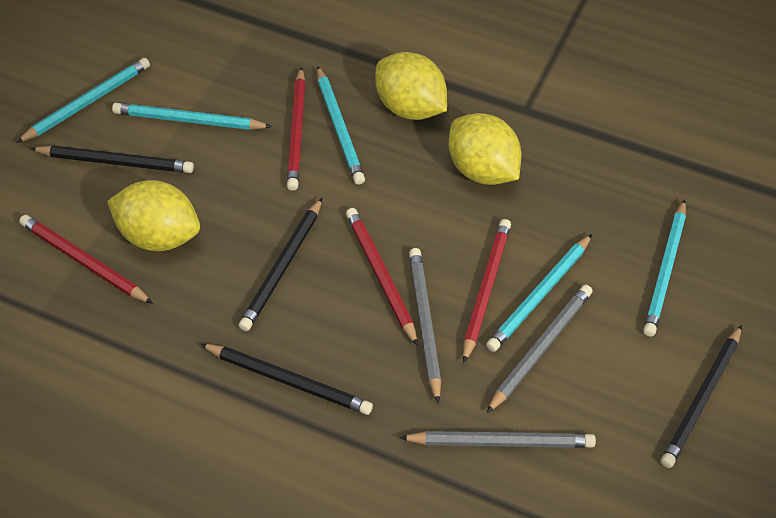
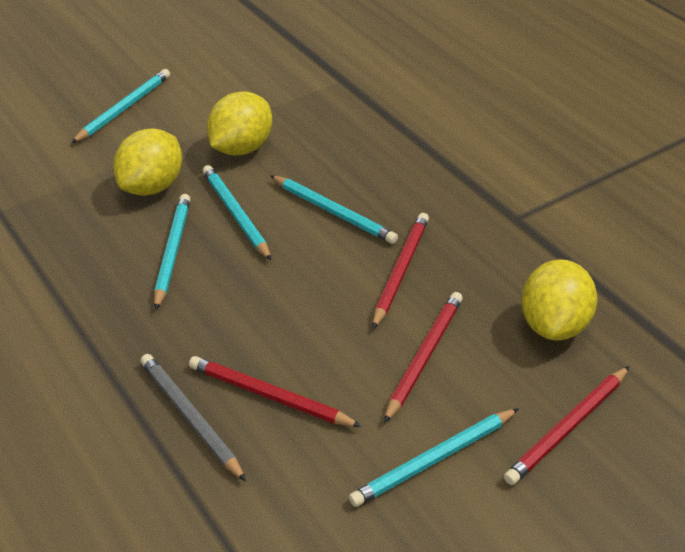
black pencil: [30,145,194,173] [200,344,373,415] [239,198,322,331] [661,325,742,468] = 4 -> none = 0
grey pencil: [399,431,596,448] [409,248,441,404] [487,285,592,413] = 3 -> [140,354,246,481] = 1

